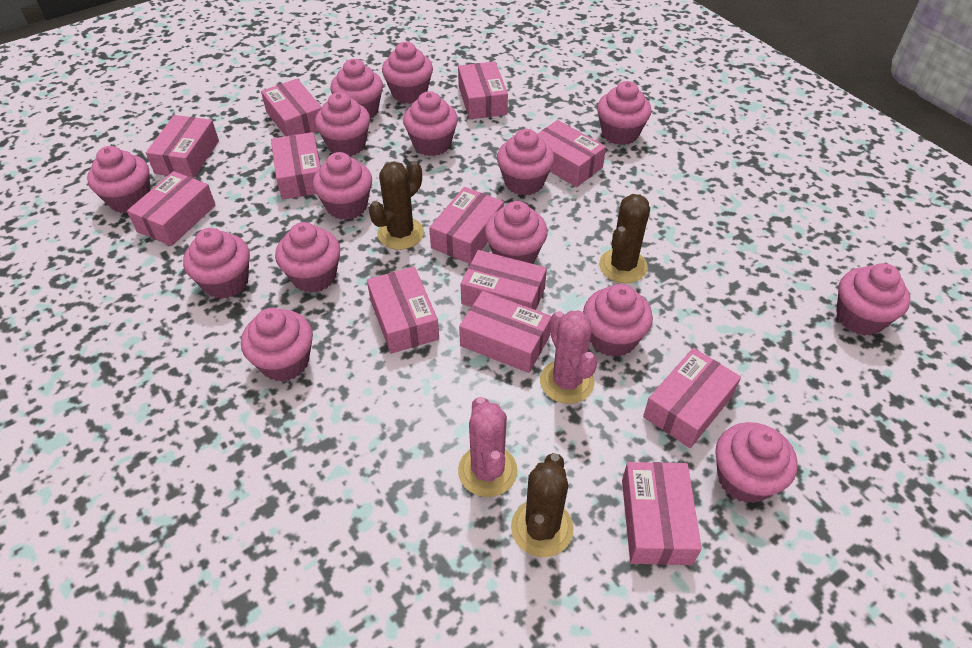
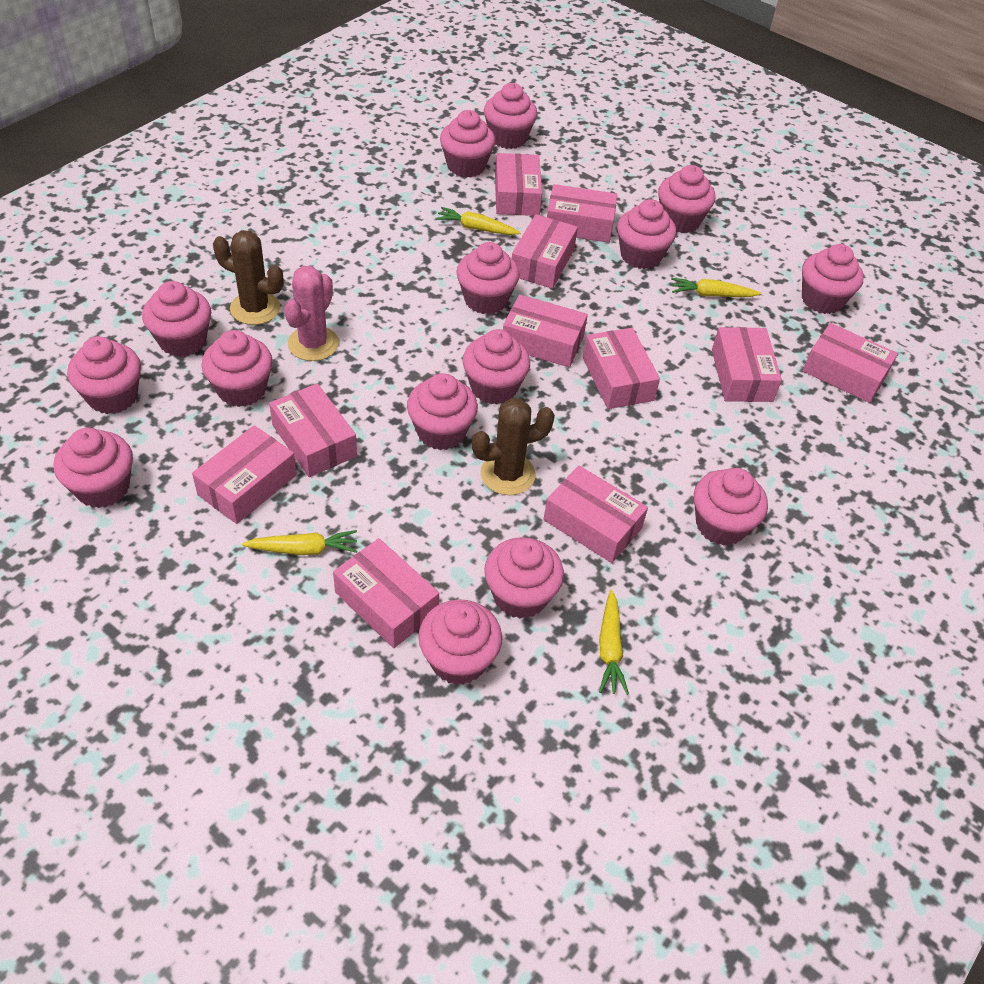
brown cactus: [369,161,424,250] [511,453,574,557] [599,194,650,283] = 3 -> [213,230,284,325] [472,398,555,495] = 2
pink box: [127,171,215,246] [146,115,219,179] [261,79,322,136] [271,132,321,200] [367,267,439,354] [429,187,504,264] [458,61,508,119] [459,291,551,373] [461,250,547,310] [538,120,606,187] [622,462,702,565] [643,348,741,448] = 12 -> [192,425,297,524] [269,383,357,477] [333,538,439,648] [495,153,542,216] [503,294,588,367] [512,214,578,289] [544,465,648,563] [547,184,617,243] [583,328,660,409] [712,327,782,402] [803,323,898,403] = 11
pink cactus: [458,397,517,497] [540,311,597,404] = 2 -> [284,266,339,361] = 1
yellow carrot: none = 0 -> [242,530,357,555] [435,207,520,235] [599,590,629,695] [671,278,761,297] = 4

